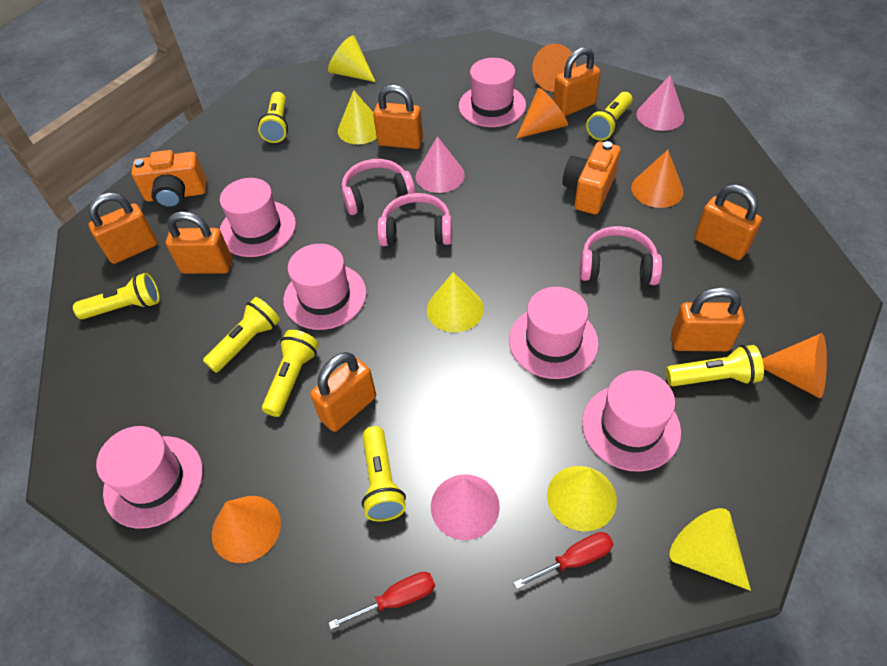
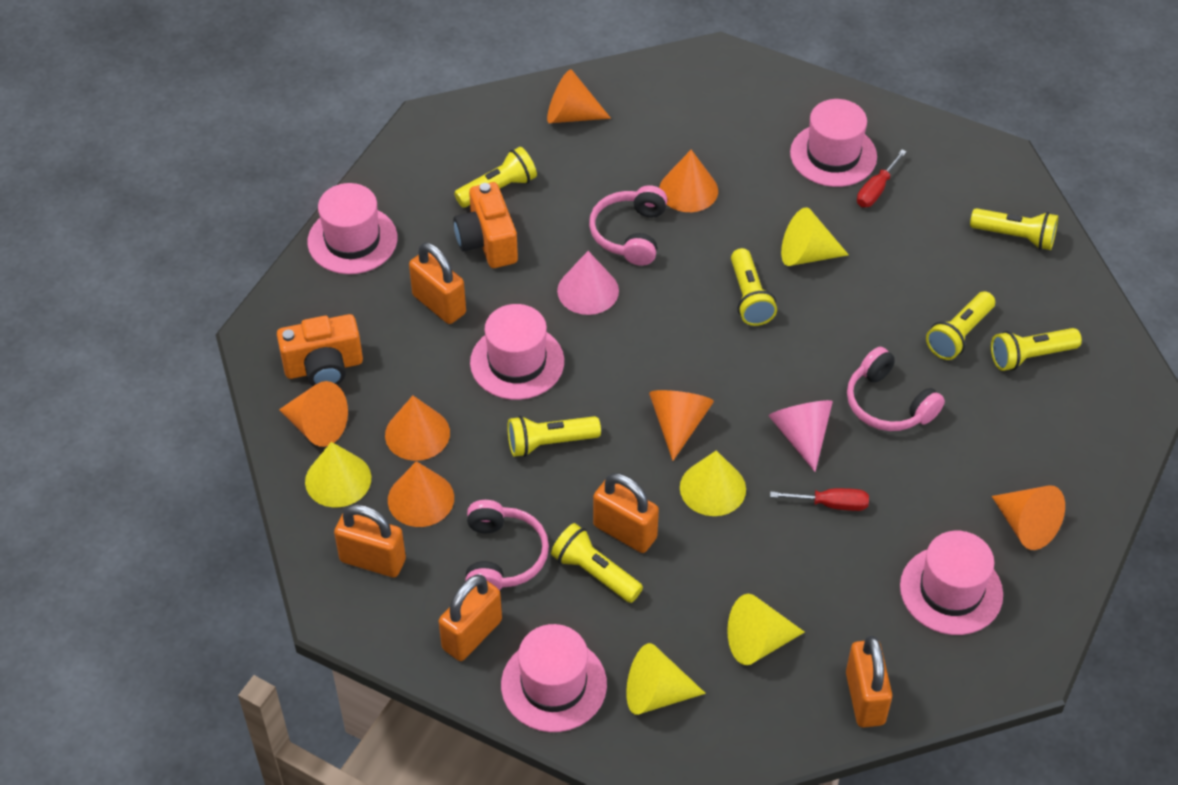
orange cone: [212,496,281,563] [516,88,568,139] [532,44,576,92] [631,150,684,208] [762,333,827,398] = 5 -> [279,381,348,447] [385,396,450,461] [388,461,454,527] [547,69,611,123] [649,390,714,461] [659,150,718,212] [992,485,1065,550] = 7
orange padlock: [88,193,158,264] [166,211,232,274] [310,352,376,432] [373,85,423,149] [553,47,601,116] [671,287,745,351] [694,184,762,260] = 7 -> [334,504,406,577] [409,242,466,324] [439,575,502,661] [593,473,659,553] [846,636,892,728] = 5
pink cone: [416,136,465,193] [431,474,500,540] [636,75,684,131] = 3 -> [557,251,619,315] [768,400,833,472] = 2
pink hat: [96,426,203,529] [220,178,296,257] [283,244,366,330] [459,58,526,127] [509,287,599,379] [582,370,681,472] = 6 -> [307,183,397,274] [470,304,564,400] [501,624,607,732] [790,99,877,187] [900,531,1003,635] = 5

